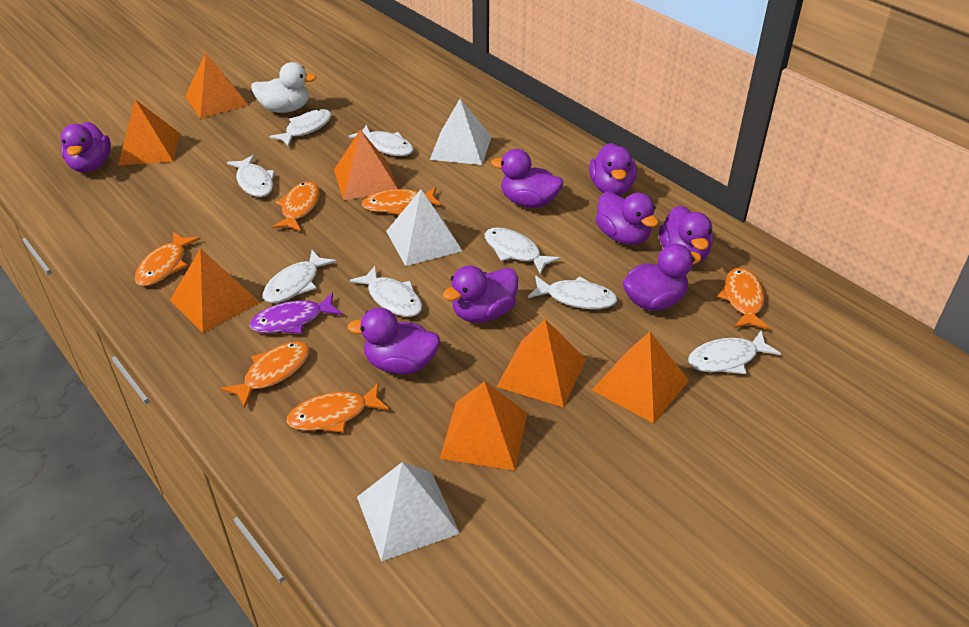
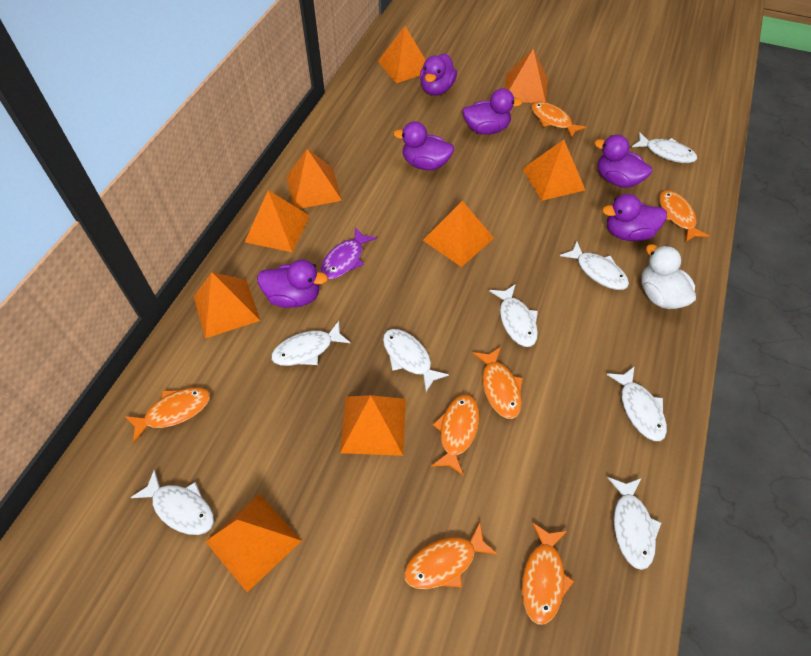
orange fish: [135,232,200,286] [221,341,309,408] [272,181,320,231] [286,383,389,432] [362,187,441,215] [718,268,770,329] = 6 -> [125,388,210,443] [404,523,498,589] [431,395,479,476] [473,347,523,419] [522,522,574,625] [531,102,586,138] [659,190,710,243] = 7
orange pyramid: [118,99,180,165] [170,248,260,333] [185,53,248,118] [334,130,398,201] [440,381,527,471] [497,319,586,407] [592,332,689,423] = 7 -> [194,272,260,338] [205,494,302,592] [245,190,310,252] [286,149,342,209] [340,395,406,456] [378,26,426,83] [423,201,494,267] [505,49,548,103] [522,140,585,201] = 9
purple duck: [60,122,111,172] [347,308,440,374] [443,265,518,323] [491,149,563,208] [589,143,637,195] [595,191,659,245] [622,244,702,311] [659,205,713,265] = 8 -> [257,260,328,308] [393,121,454,170] [420,54,457,96] [462,88,523,135] [594,135,652,188] [602,194,667,241] = 6
white pyramid: [357,462,460,562] [386,189,463,266] [430,99,492,165] = 3 -> none = 0

